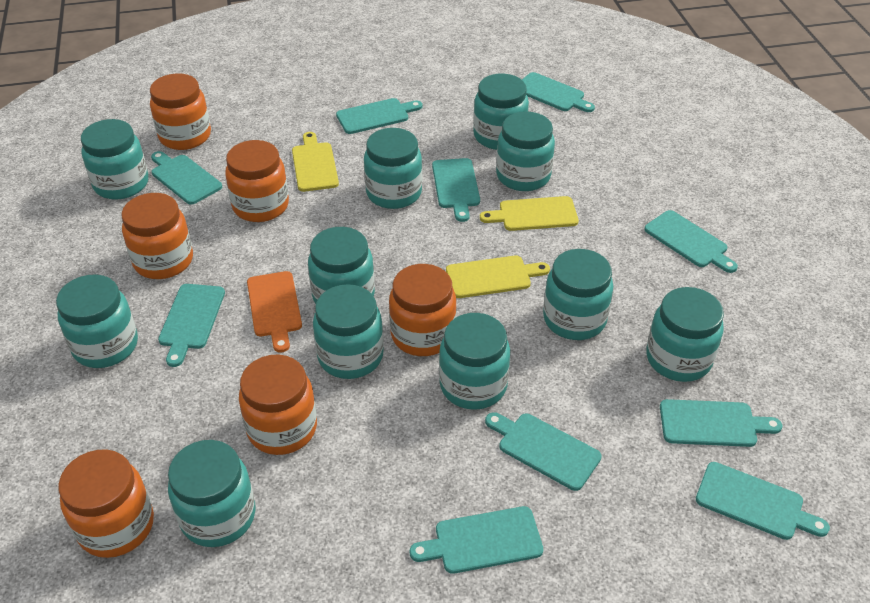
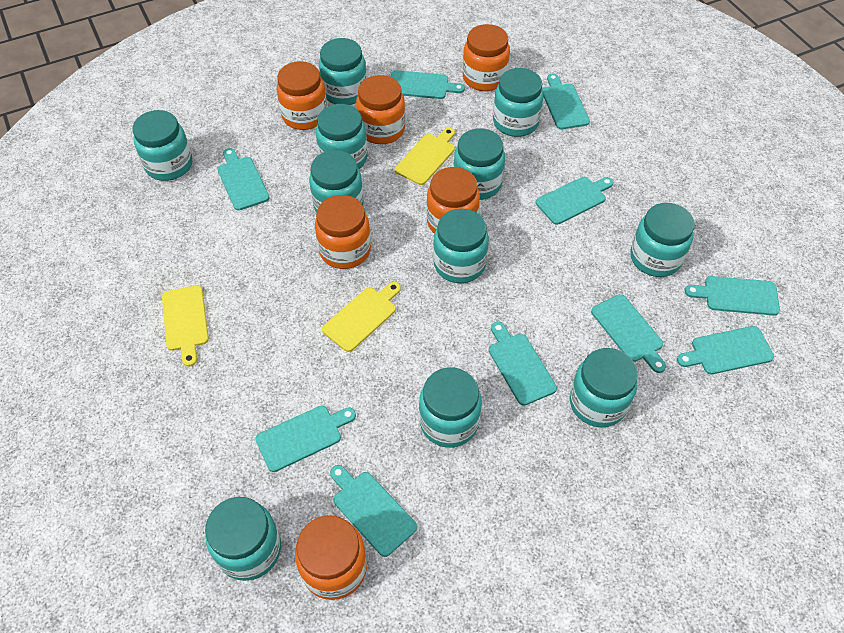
orange cutting board: [247,271,302,352] = 1 -> none = 0

